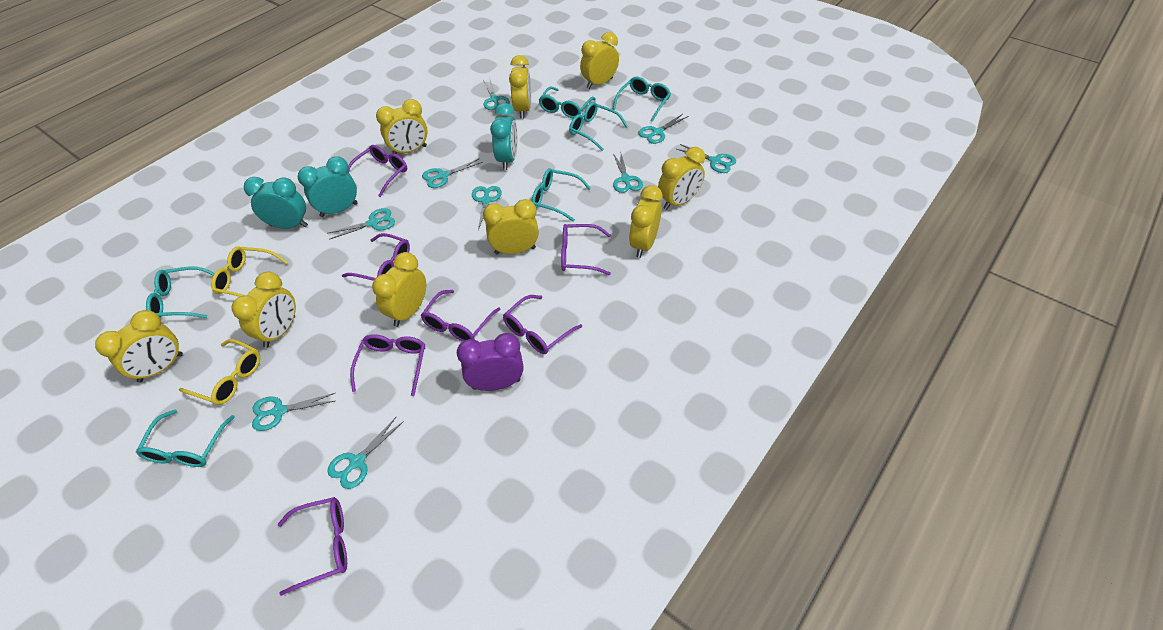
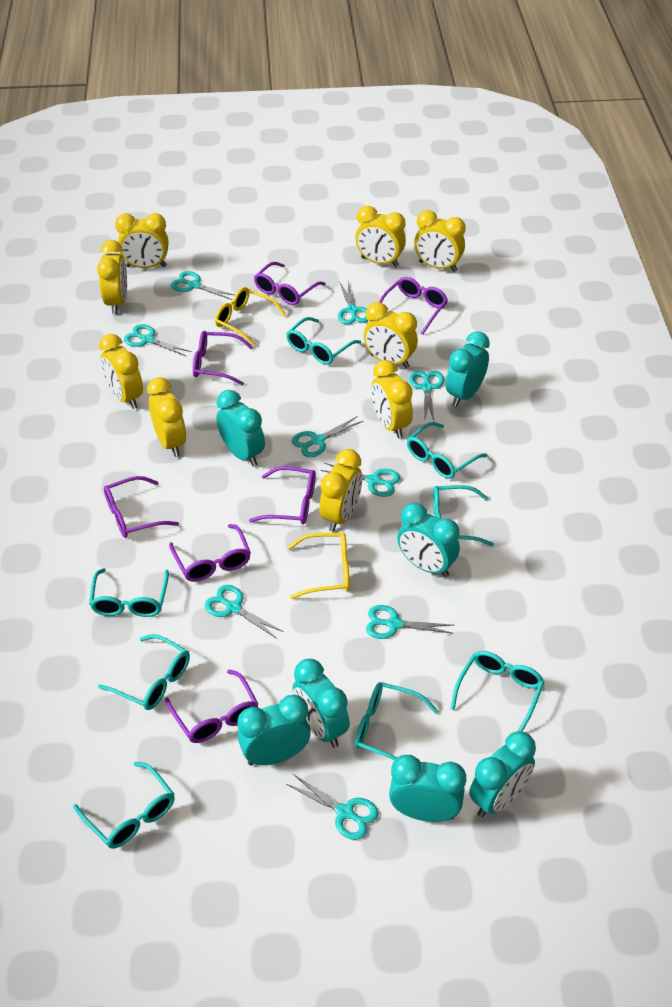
purple clock: [457,333,523,391] = 1 -> none = 0
turquoise clock: [244,177,308,229] [298,156,358,217] [490,103,517,170] = 3 -> [216,390,265,467] [237,695,311,766] [293,659,350,748] [389,755,466,822] [397,503,460,577] [446,331,490,407] [469,731,536,817] = 7
turquoise glasses: [136,410,235,467] [146,267,214,318] [532,168,591,222] [539,86,596,118] [569,102,628,151] [613,77,671,122] = 6 -> [73,762,175,849] [89,568,169,617] [98,634,190,710] [286,317,361,365] [355,682,439,760] [407,422,487,479] [433,485,494,546] [450,651,544,732] = 8

